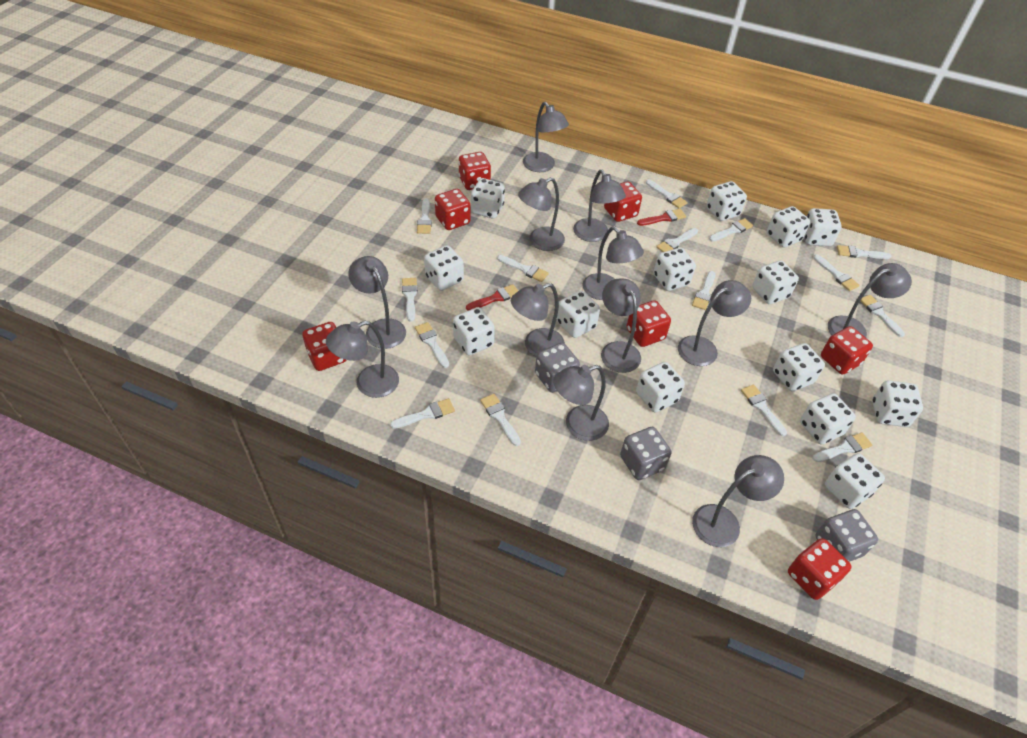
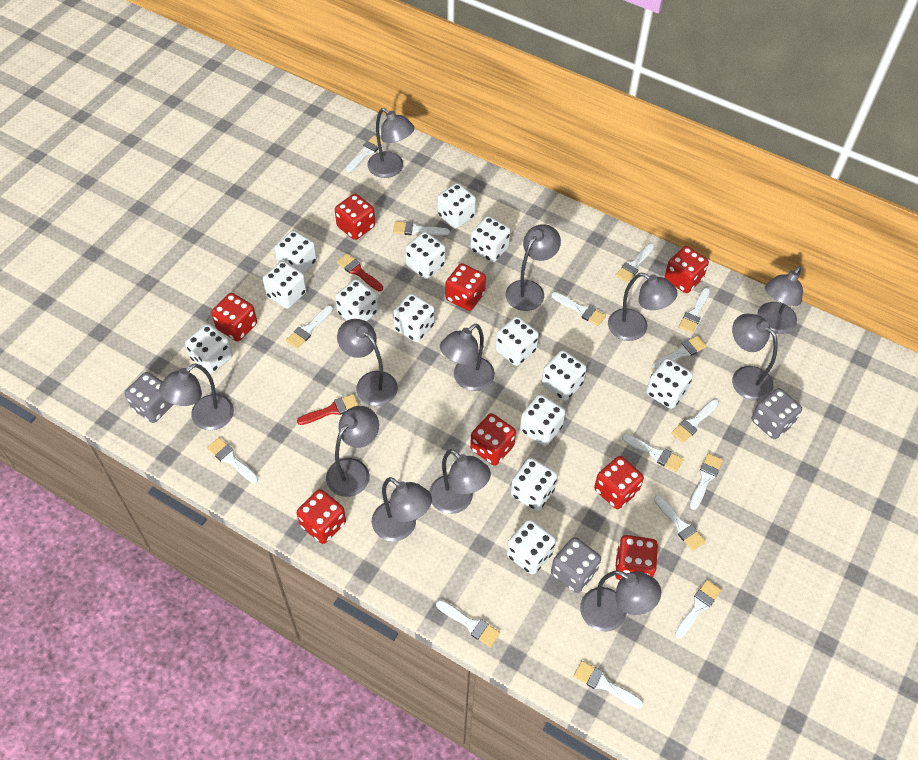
red dice: [302,322,346,371] [435,189,471,230] [459,152,491,190] [604,182,642,222] [627,300,671,347] [788,538,852,600] [821,326,873,375] = 7 -> [211,293,257,341] [297,489,346,544] [335,194,375,240] [445,263,486,311] [470,413,516,466] [594,456,644,509] [615,535,658,580] [664,246,709,293] = 8

